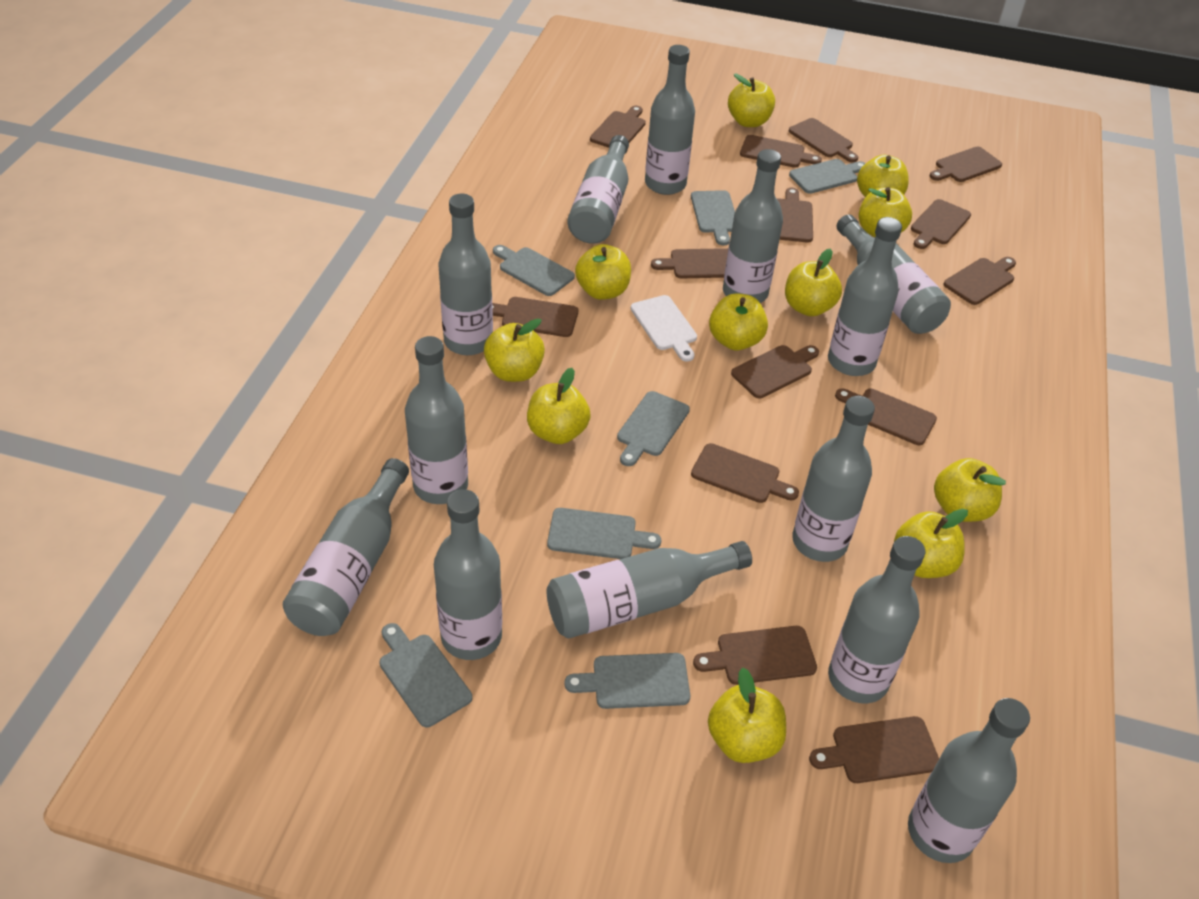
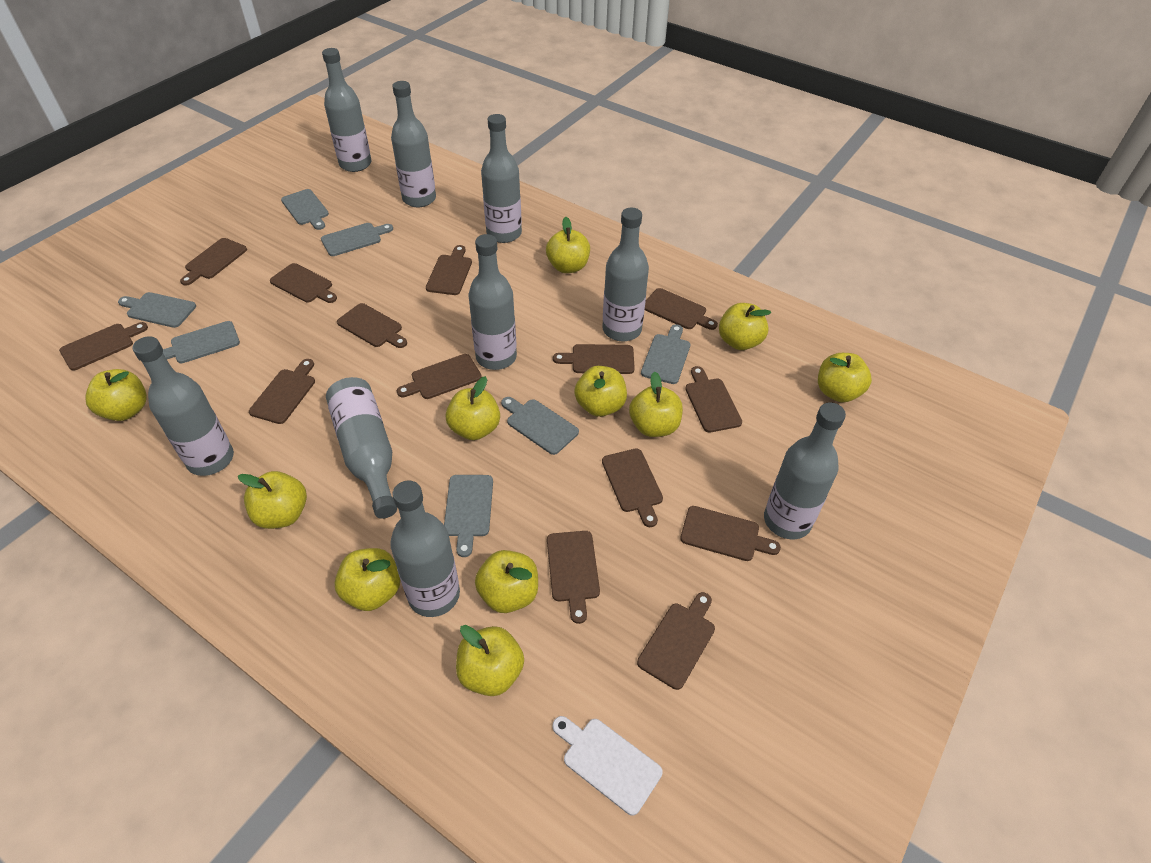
grey bottle: [283,458,409,636] [405,336,468,504] [434,489,502,660] [438,194,493,355] [546,541,752,639] [567,135,629,244] [645,45,695,195] [723,149,783,303] [792,396,875,562] [828,217,902,376] [828,536,925,703] [837,214,951,334] [908,698,1030,863] = 13 -> [132,336,234,476] [322,48,371,172] [326,377,397,518] [390,481,460,617] [391,81,436,207] [468,234,517,370] [481,114,522,243] [602,208,649,341] [764,402,846,539] = 9

